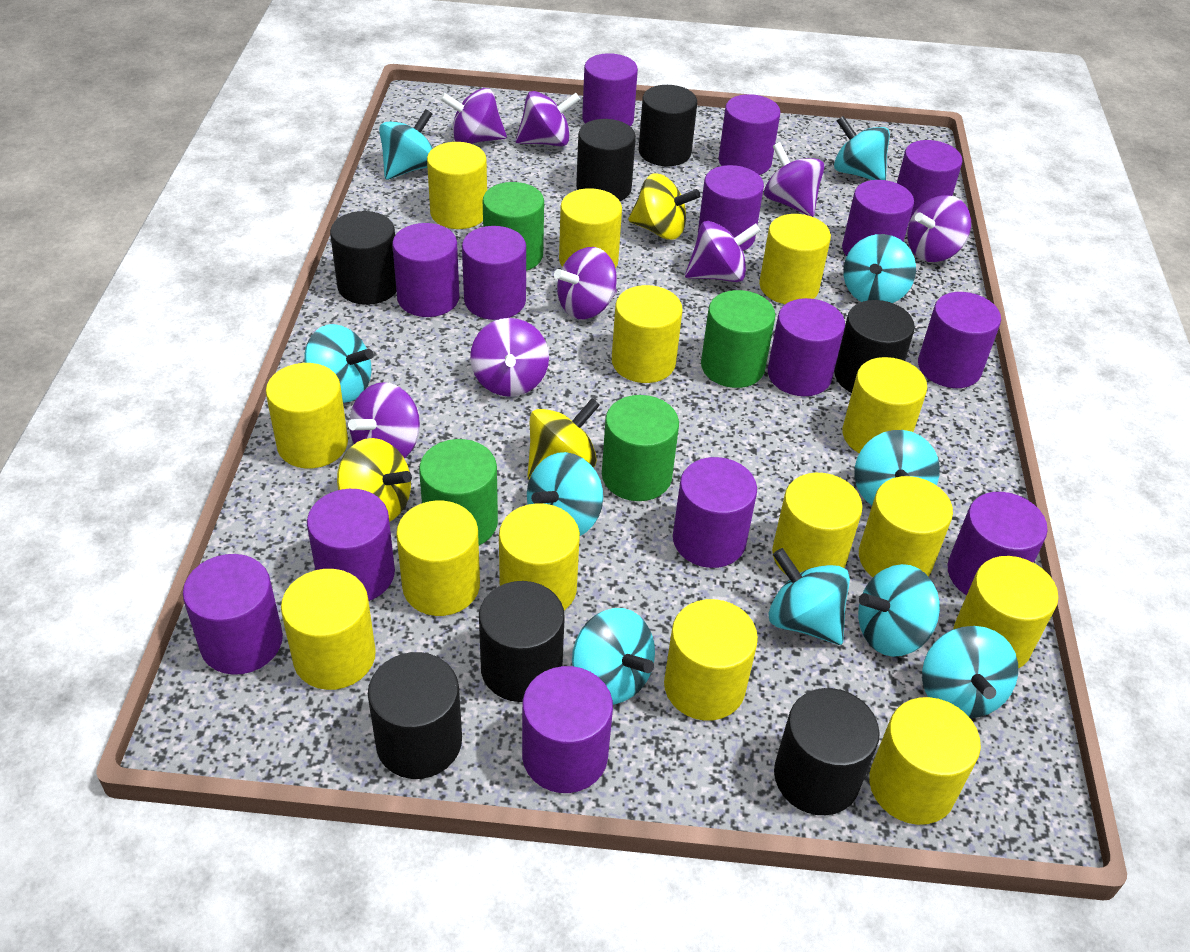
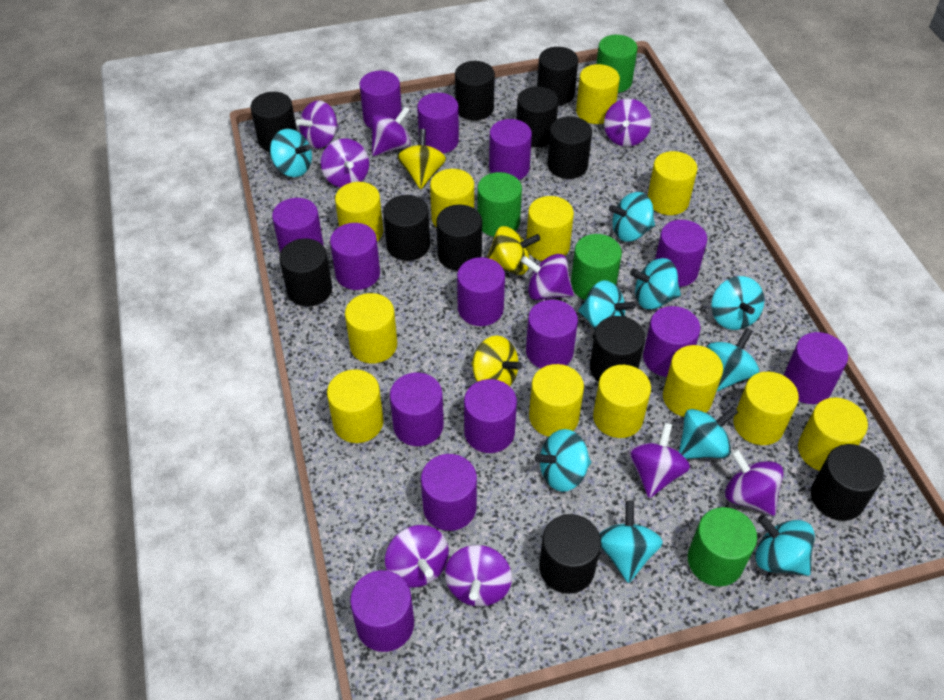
black cylinder: [330,211,397,305] [368,652,462,779] [479,581,565,702] [576,119,636,201] [639,85,697,166] [774,688,880,815] [834,300,915,393] = 7 -> [251,92,297,152] [279,239,332,307] [383,195,430,261] [436,204,482,271] [455,61,495,121] [516,86,558,147] [537,47,578,106] [539,514,601,594] [547,116,592,179] [590,316,645,382] [811,444,884,521] = 11
purple spinning top: [348,382,420,458] [440,88,507,144] [470,318,549,397] [516,91,580,146] [554,247,617,319] [685,221,761,282] [764,142,824,217] [907,195,971,262] = 8 -> [296,100,339,149] [321,138,369,188] [371,106,411,156] [385,525,449,588] [445,545,512,607] [521,254,574,300] [604,98,651,147] [629,423,690,498] [725,449,784,516] = 9
yellow cylinder: [266,363,348,468] [281,569,376,690] [396,501,480,616] [427,142,487,229] [499,503,580,610] [559,188,622,269] [612,285,683,383] [664,599,758,721] [759,214,831,304] [772,473,862,574] [842,357,927,453] [859,476,953,577] [869,697,981,825] [953,556,1059,669] = 14 -> [327,369,384,443] [335,182,383,241] [345,293,397,363] [430,169,474,228] [527,196,574,261] [529,364,584,437] [576,64,620,124] [593,365,651,438] [648,151,698,215] [663,345,723,417] [734,372,799,445] [798,398,868,471] = 12

